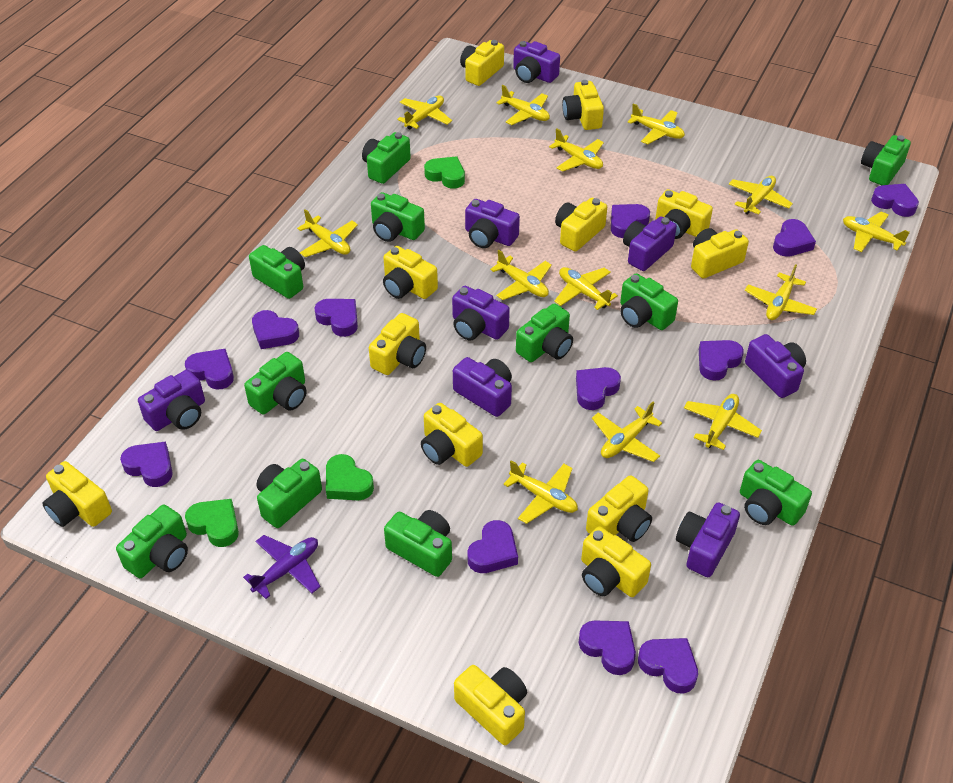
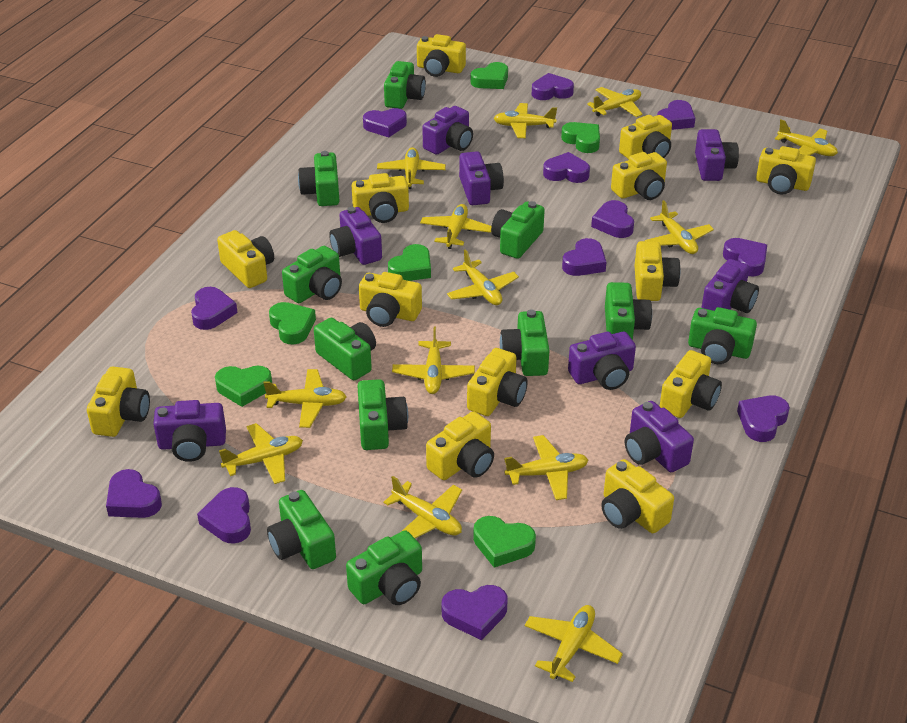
green heart: [185,499,239,547] [326,454,374,500] [424,156,465,189] = 3 -> [215,365,272,407] [269,302,316,344] [388,244,431,281] [471,62,508,89] [473,516,536,568] [561,122,600,153] = 6
purple plane: [243,535,320,599] = 1 -> none = 0
yellow camera: [42,461,112,527] [369,313,426,375] [383,246,438,299] [421,403,483,467] [454,665,527,745] [460,40,504,86] [555,198,607,252] [562,80,604,130] [581,527,651,597] [586,475,652,542] [656,189,713,239] [691,228,749,279] = 12 -> [87,367,150,437] [217,230,274,288] [352,173,409,223] [359,272,422,327] [417,34,466,77] [426,411,494,480] [467,348,528,416] [601,459,674,533] [611,152,667,200] [619,115,672,159] [634,241,680,301] [660,350,722,418] [756,146,816,195] = 13

